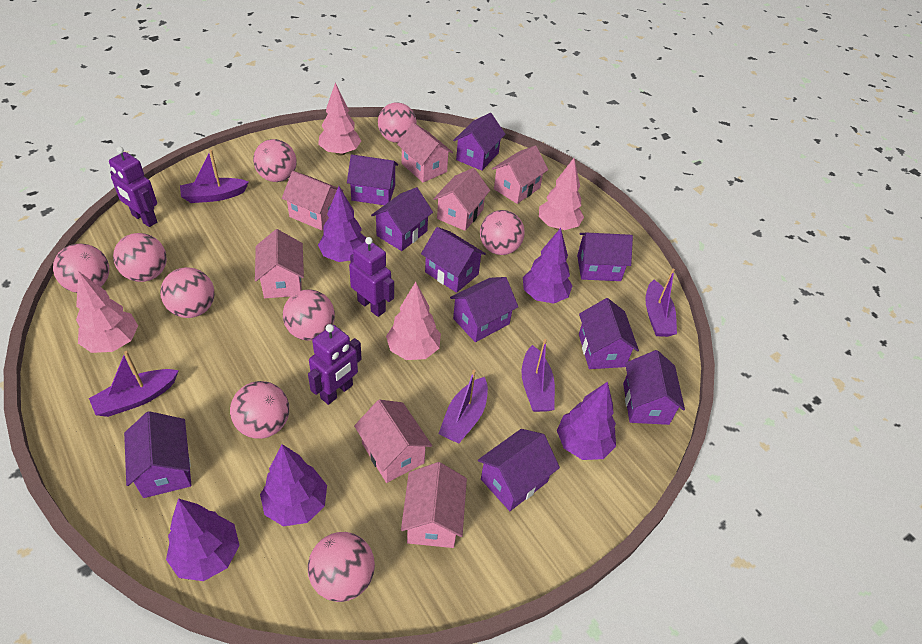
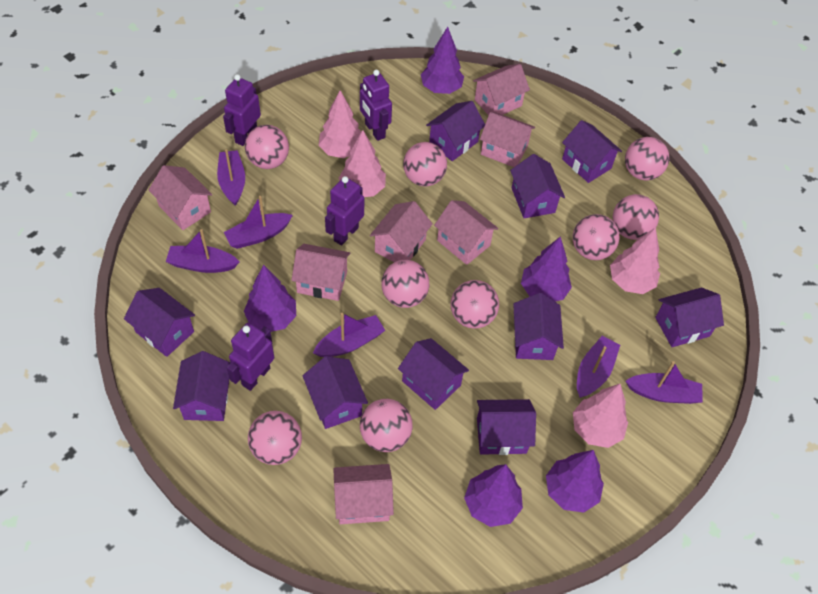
purple boat: [89,351,179,417] [180,150,249,203] [438,370,488,443] [522,339,555,412] [645,268,677,337] = 5 -> [166,229,239,273] [217,149,245,206] [224,196,293,249] [313,313,385,357] [577,336,620,398] [625,361,703,404] = 6
purple robot: [109,147,157,227] [308,324,362,405] [349,237,394,317] = 3 -> [223,74,261,146] [227,323,274,391] [325,176,364,246] [360,70,392,141] = 4

